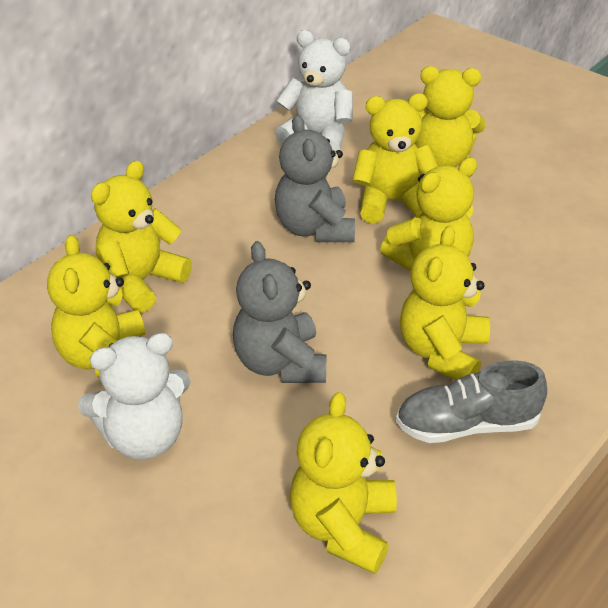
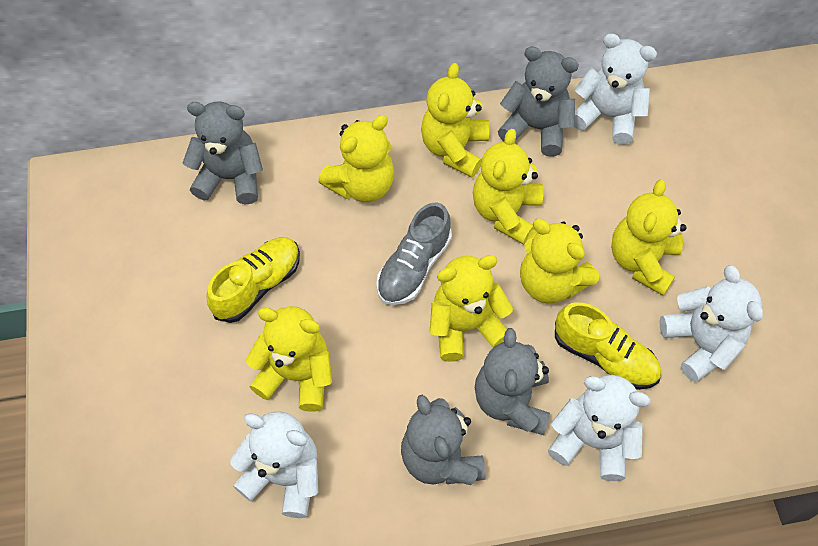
grey teddy bear: [233,241,326,383] [275,115,355,242] = 2 -> [183,101,263,205] [401,395,486,485] [475,328,550,435] [498,46,579,157] = 4
white teddy bear: [78,333,191,459] [275,30,353,151] = 2 -> [230,411,318,518] [548,375,651,481] [574,33,657,145] [660,265,763,382] = 4
yellow shoe: none = 0 -> [206,237,300,323] [555,302,661,390] = 2

